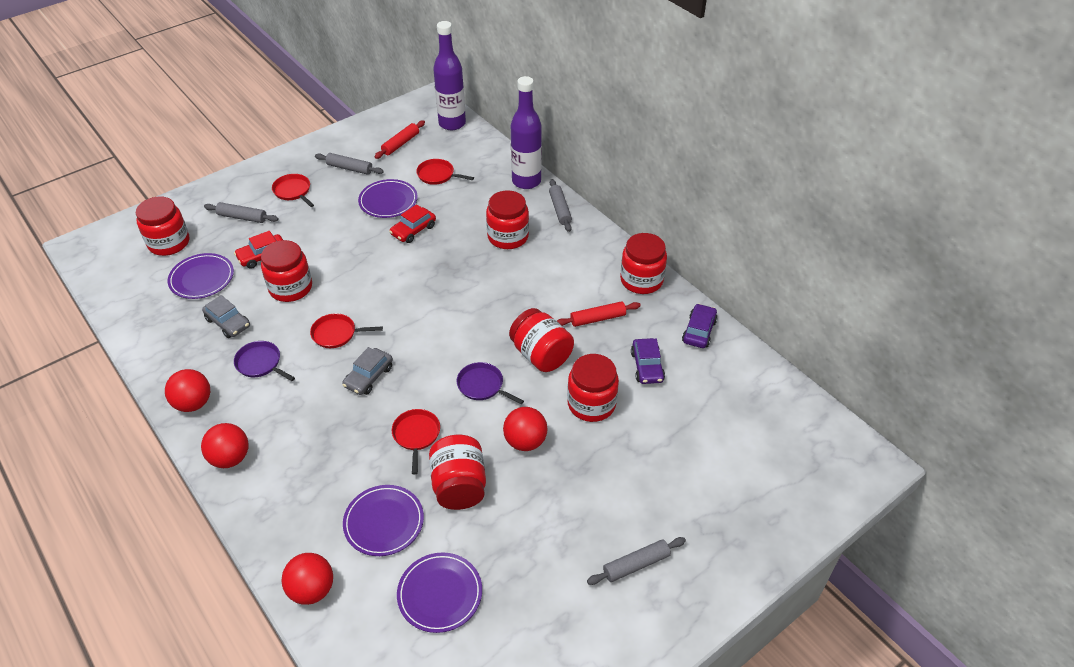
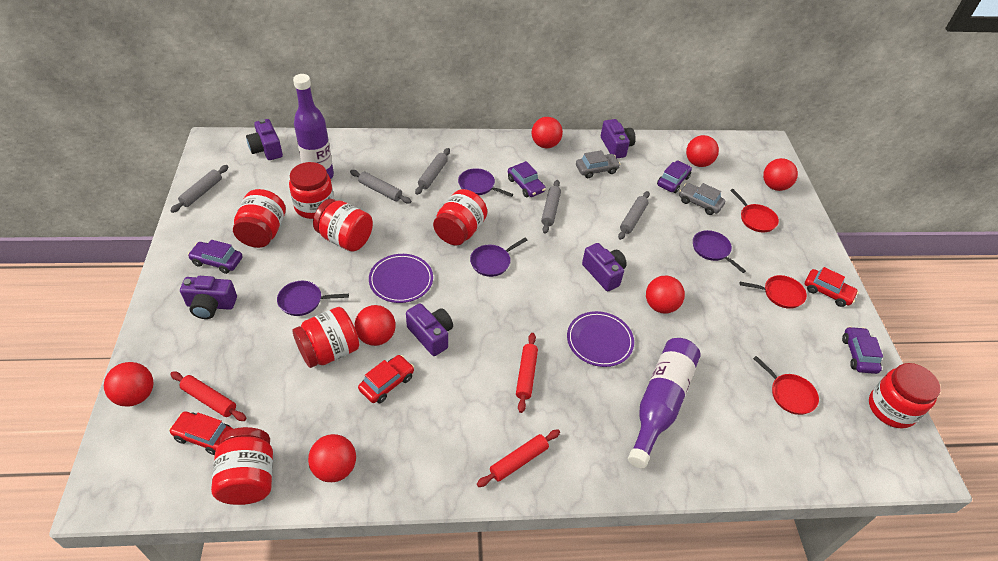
grey rolling pin: [204,202,279,223] [315,153,384,175] [549,179,572,232] [587,537,686,585] = 4 -> [170,165,228,213] [350,170,411,204] [415,148,450,195] [541,180,561,234] [618,191,650,240] = 5
purple camera: none = 0 -> [180,276,237,319] [246,119,283,160] [406,303,453,356] [582,243,627,291] [601,119,636,159] = 5
purple car: [631,338,665,384] [682,304,717,348] = 2 -> [188,240,243,274] [508,161,546,197] [657,160,692,193] [842,326,883,374] = 4
purple pan: [234,341,295,381] [456,362,524,404] = 2 -> [277,281,349,316] [458,168,513,197] [470,238,527,277] [693,230,746,273] = 4
purple plate: [168,253,234,299] [343,485,424,556] [358,179,418,218] [397,552,482,633] = 4 -> [369,254,433,303] [567,311,634,367] = 2
red ball: [165,369,210,412] [201,423,249,468] [281,553,333,605] [503,407,547,451] = 4 -> [104,362,154,407] [308,434,356,482] [355,305,396,346] [531,117,563,148] [646,276,685,314] [686,135,719,167] [763,158,798,191] = 7
red car: [234,231,283,269] [389,204,436,243] = 2 -> [169,411,233,455] [358,355,414,403] [805,267,859,307] = 3
red pan: [272,174,314,207] [310,313,383,348] [392,409,440,474] [416,159,474,185] = 4 -> [730,189,779,232] [740,275,807,309] [753,356,819,415] = 3
red rolling pin: [374,120,425,159] [557,301,641,327] = 2 -> [170,372,246,421] [477,429,560,487] [516,333,538,413] = 3

